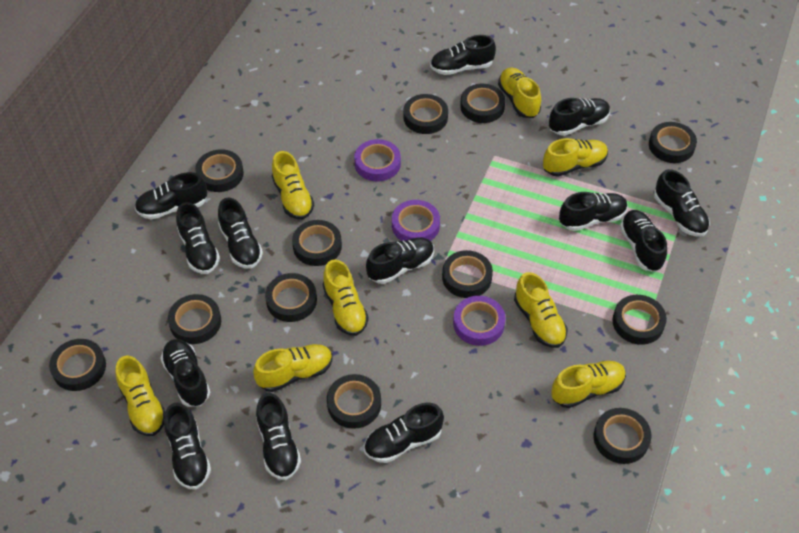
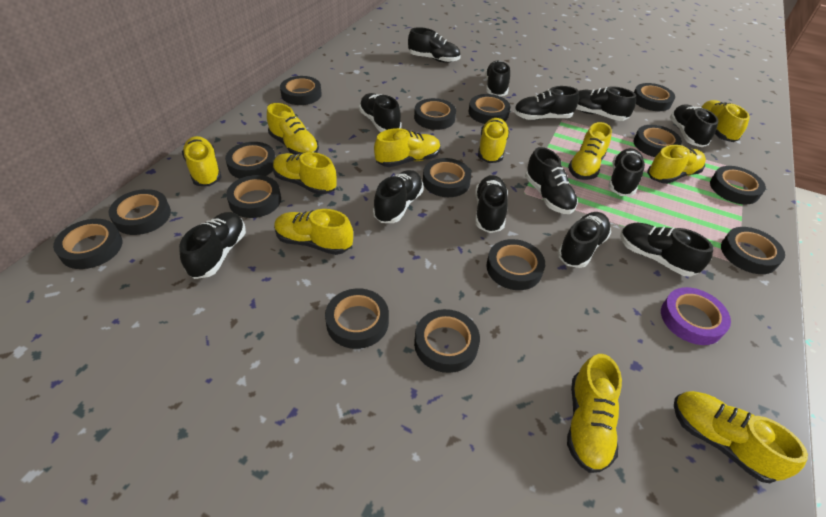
black tape: [49,339,106,391] [168,294,221,344] [195,149,244,192] [265,273,317,322] [292,220,342,266] [327,374,381,429] [403,94,448,134] [442,250,493,298] [460,84,505,123] [594,408,651,464] [613,295,667,345] [649,122,697,163] = 12 -> [53,219,122,269] [109,189,171,235] [225,142,276,179] [226,175,281,218] [280,76,322,105] [325,288,389,349] [414,98,456,130] [414,309,480,373] [423,158,471,197] [469,94,510,124] [486,239,545,290] [634,83,675,111] [634,125,682,157] [710,166,766,204] [721,227,785,274] = 15
purple tape: [354,139,401,182] [392,200,440,241] [453,296,506,346] = 3 -> [661,287,731,345] = 1
yellow shoe: [116,355,165,436] [253,344,332,392] [272,151,314,219] [323,259,369,336] [498,67,541,118] [514,272,568,348] [543,138,608,177] [551,361,626,408] = 8 -> [182,136,222,186] [267,103,319,154] [273,152,337,195] [274,209,353,255] [374,128,441,167] [478,118,510,163] [567,354,622,473] [568,122,612,180] [647,145,706,184] [674,391,808,483] [701,100,750,142] = 11

